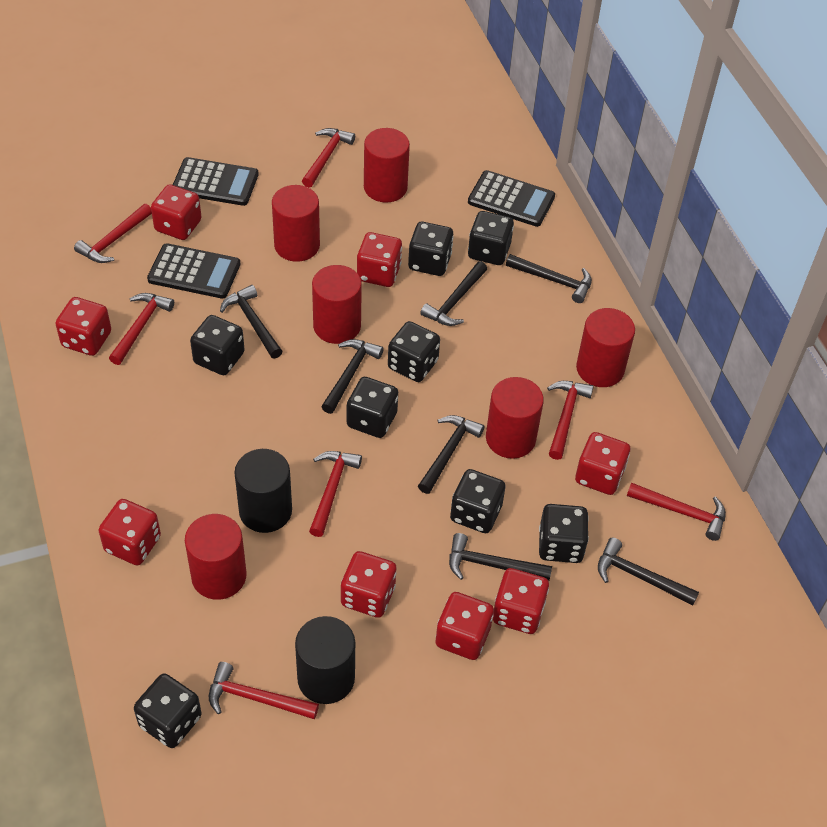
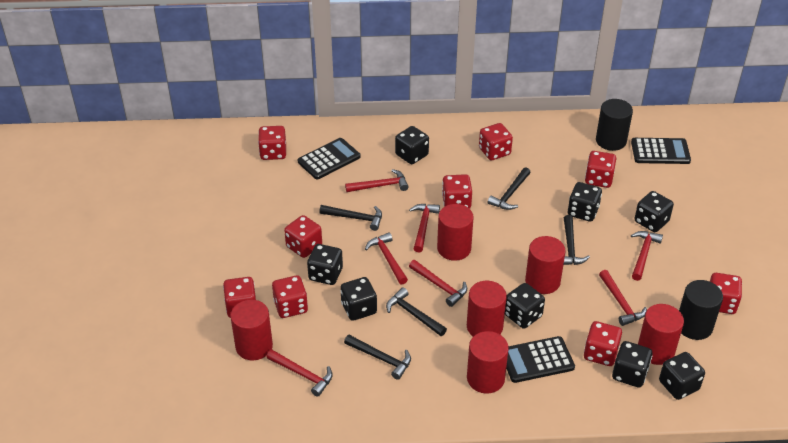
black hammer: [220,285,283,359] [321,339,384,414] [418,415,485,494] [420,261,487,326] [449,533,552,581] [506,254,592,303] [598,538,699,606] = 7 -> [319,205,382,231] [344,335,411,380] [386,288,447,336] [488,167,531,210] [564,215,590,265] = 5
red dice: [56,297,111,356] [98,499,161,566] [151,184,201,240] [341,551,396,618] [357,232,402,287] [435,592,494,660] [493,568,549,634] [575,432,630,495] = 8 -> [223,277,256,318] [258,126,286,160] [272,275,308,318] [284,215,322,258] [442,174,472,209] [479,123,513,160] [584,321,622,366] [585,151,616,188] [710,273,742,314] = 9

